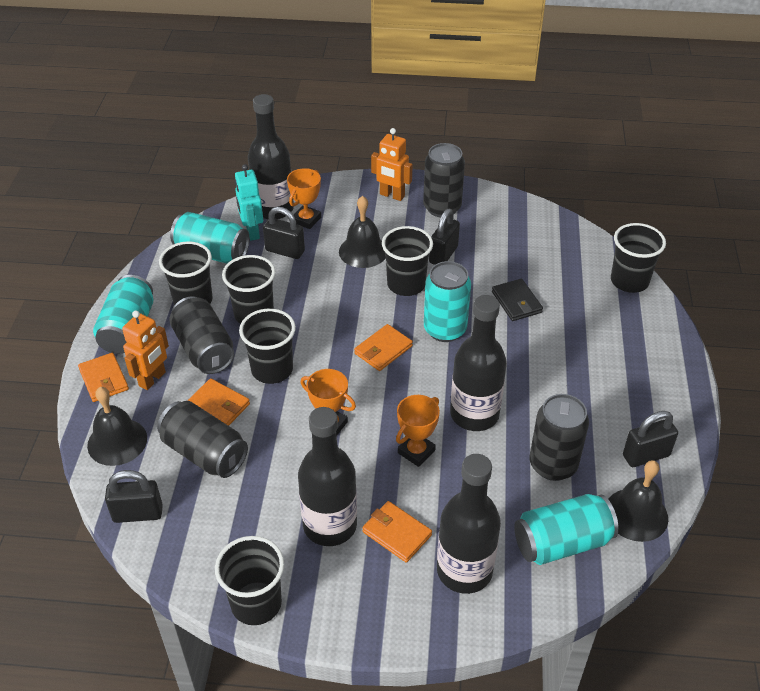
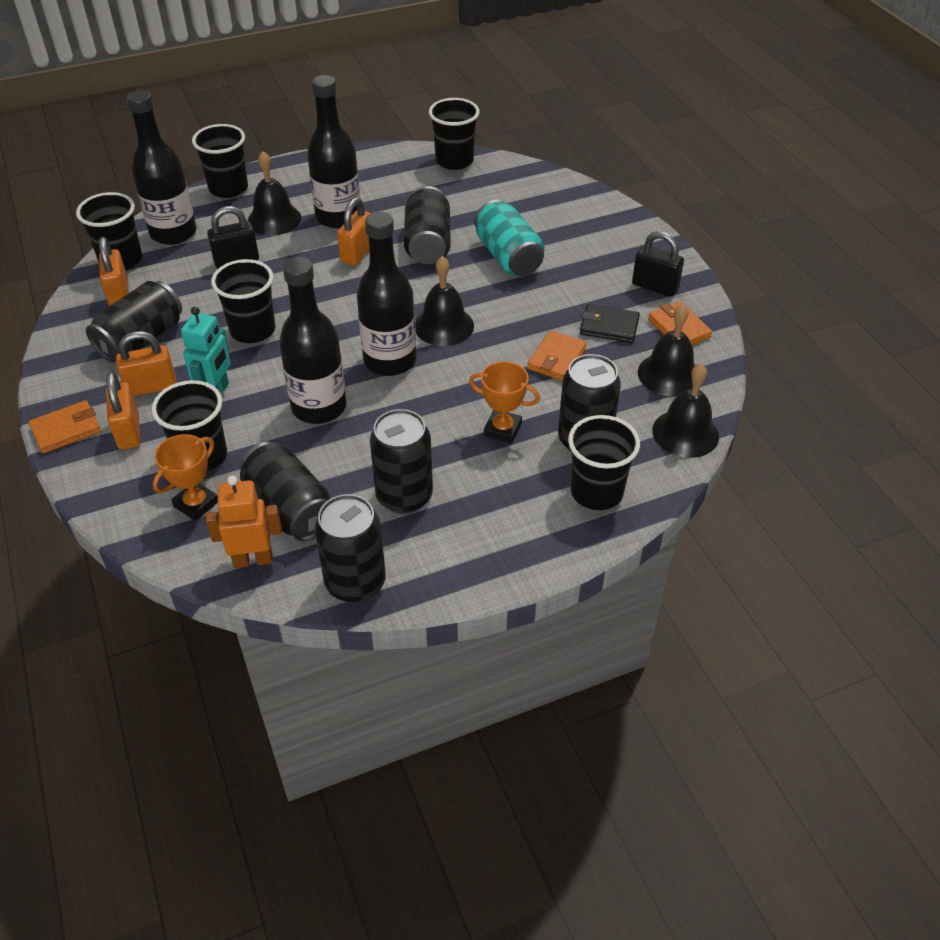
black bell: [87,387,147,466] [339,196,386,268] [608,460,668,542] = 3 -> [247,151,301,235] [415,256,474,346] [638,304,696,397] [652,363,719,458] = 4
black can: [157,401,248,478] [169,297,234,374] [423,143,465,217] [530,394,589,481] = 4 -> [86,281,182,363] [240,442,331,541] [314,494,386,603] [370,409,433,514] [404,186,451,264] [558,354,621,451] = 6
black padlock: [105,470,163,523] [263,207,305,259] [429,209,460,265] [623,411,678,467] = 4 -> [207,206,259,269] [632,231,684,297] = 2
orange padlock: none = 0 -> [99,237,129,306] [106,372,141,449] [116,331,177,396] [337,197,371,266] = 4
orange robot: [122,311,169,390] [371,128,413,201] = 2 -> [206,476,282,568] = 1
orange trophy: [287,168,321,229] [300,369,356,436] [396,395,440,467] = 3 -> [153,434,218,521] [469,361,540,443] = 2
orange wallet: [78,353,129,402] [187,378,250,426] [354,324,413,371] [362,501,432,563] = 4 -> [29,400,101,454] [527,331,587,381] [648,301,712,345] = 3
turquoise can: [93,275,153,354] [170,212,249,264] [424,261,471,342] [514,494,619,565] = 4 -> [474,200,545,276] = 1

